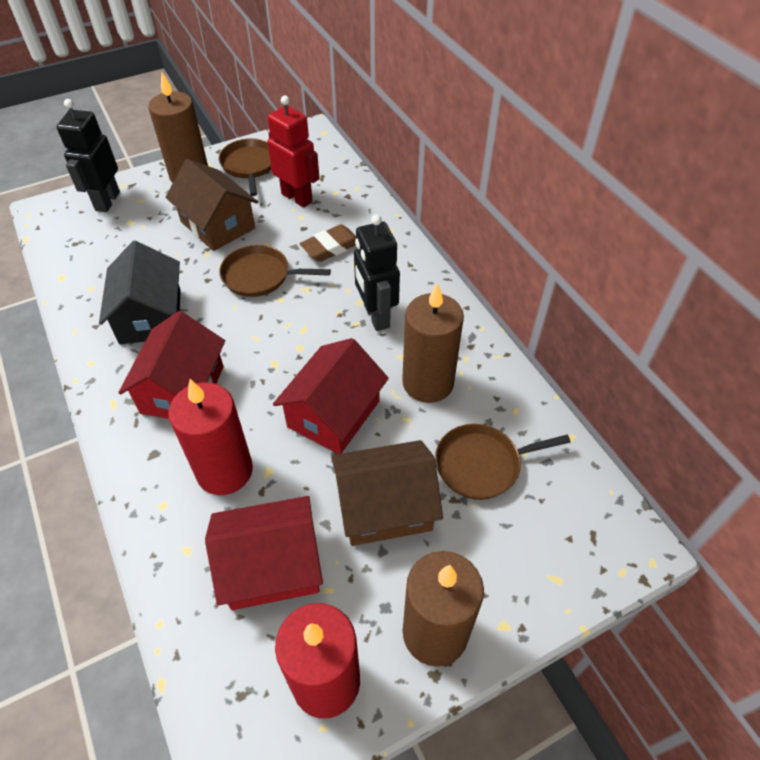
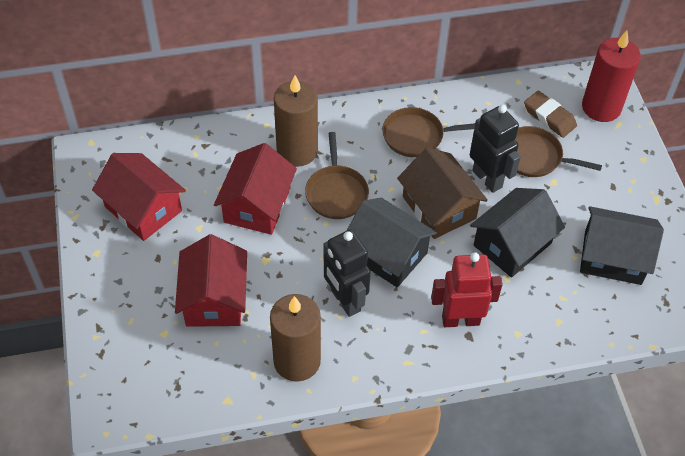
black house: [99,241,181,344] = 1 -> [347,198,437,287] [470,188,565,278] [580,206,664,285] = 3
brown candle: [148,73,208,183] [402,283,464,403] [402,551,484,667] = 3 -> [270,294,321,382] [274,75,318,167] = 2
brown house: [165,159,258,251] [331,440,443,546] = 2 -> [397,147,488,239] = 1
red candle: [168,379,253,495] [275,603,360,719] = 2 -> [582,31,641,122] = 1

